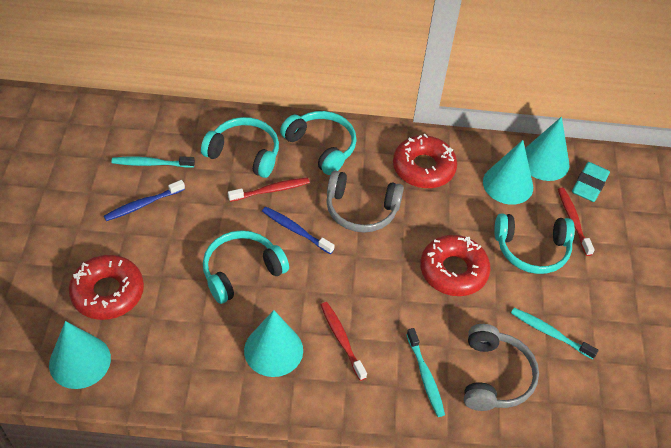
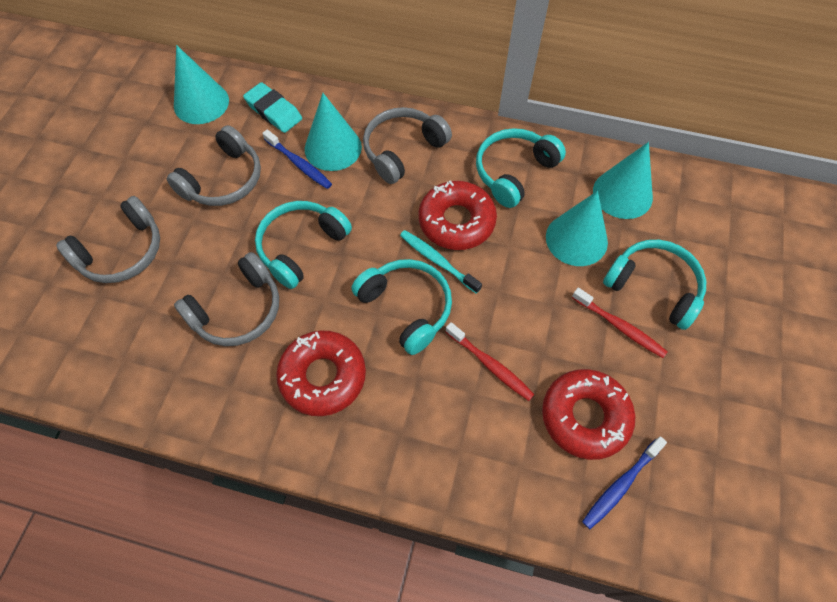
grey headphones: [326,170,404,233] [464,324,539,411] = 2 -> [56,196,160,283] [166,125,261,206] [174,252,279,346] [363,107,452,184] = 4
red toothbrush: [228,177,310,202] [321,302,367,381] [558,188,595,256] = 3 -> [446,322,535,401] [572,288,668,358] = 2
turquoise toothbrush: [112,156,195,168] [406,328,445,417] [511,308,599,359] = 3 -> [400,230,482,294] = 1

